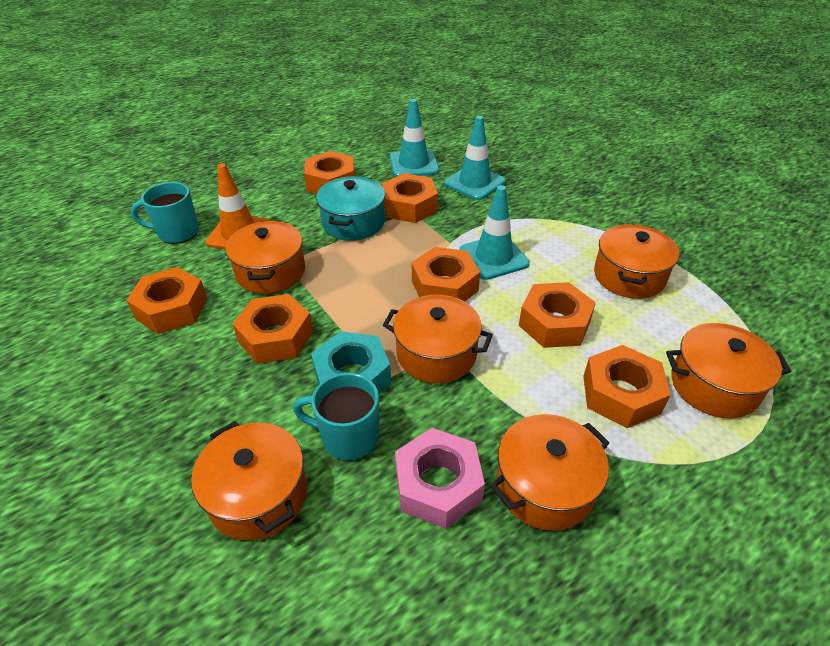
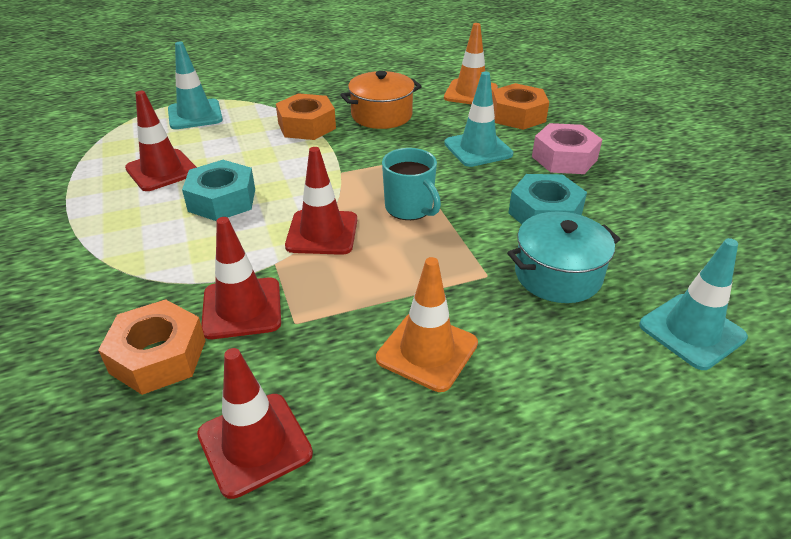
orange nut: [126,267,208,334] [233,294,313,364] [304,151,355,194] [382,173,438,223] [412,247,480,302] [519,282,596,348] [583,345,670,428] = 7 -> [98,299,206,395] [276,93,336,140] [492,83,549,130] = 3
orange pot: [191,421,307,540] [225,220,305,294] [383,295,493,383] [490,414,609,531] [594,224,679,299] [666,323,791,419] = 6 -> [340,71,422,129] = 1
orange traffic cone: [206,163,271,249] = 1 -> [376,257,478,392] [444,23,498,104] = 2
red traffic cone: none = 0 -> [125,91,197,191] [197,348,313,499] [201,217,281,339] [285,147,357,255] = 4
turquoise mug: [131,182,199,244] [293,373,379,460] = 2 -> [382,148,441,220] = 1
turquoise nut: [311,331,391,394] = 1 -> [182,160,255,221] [509,174,587,224] = 2

